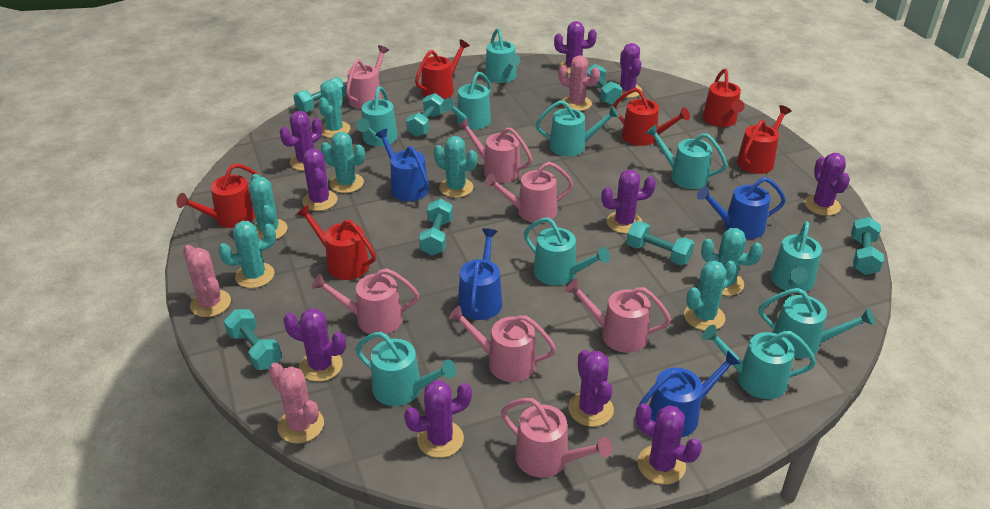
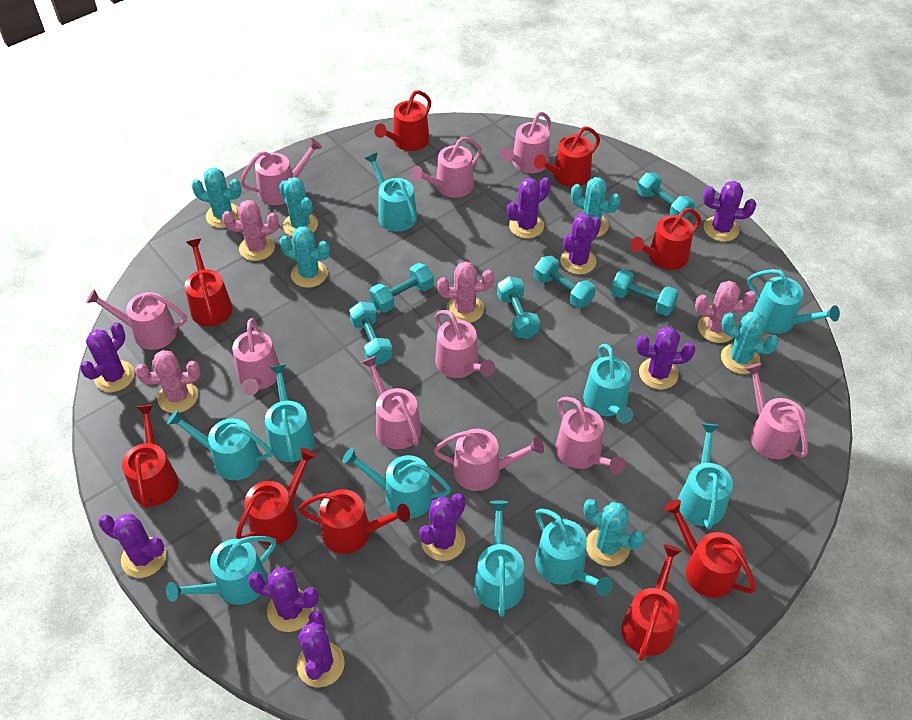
blue watering can: [375,129,429,201] [458,228,502,320] [638,350,741,437] [697,177,786,239] = 4 -> none = 0
pink cactus: [183,245,231,317] [269,363,324,444] [558,55,600,111] = 3 -> [135,350,200,413] [222,200,279,261] [437,261,494,323] [695,281,757,343] = 4
pink watering can: [312,268,419,334] [346,45,389,109] [448,305,556,382] [458,118,532,183] [484,162,573,223] [501,398,612,478] [565,279,671,353] = 7 -> [86,289,187,350] [232,318,280,395] [240,138,322,205] [361,356,421,449] [411,137,482,198] [434,429,544,491] [435,310,495,378] [501,112,551,173] [555,397,625,474] [745,363,808,459] = 10
purple cactus: [280,111,322,171] [283,308,346,382] [302,149,337,211] [404,380,472,458] [554,21,597,74] [568,350,614,427] [601,170,656,234] [618,43,642,98] [636,403,702,485] [805,153,850,216] = 10 -> [80,322,134,392] [98,514,166,578] [248,567,319,632] [297,610,345,687] [419,493,466,561] [507,177,551,238] [560,213,601,274] [636,326,695,389] [703,181,756,242] = 9
red watering can: [176,163,261,228] [296,205,376,280] [415,39,470,99] [613,88,690,146] [702,69,745,127] [737,105,792,174] = 6 -> [122,405,179,508] [185,239,233,326] [236,448,316,545] [299,489,410,554] [374,90,431,151] [534,127,600,187] [622,544,682,661] [630,208,701,270] [664,500,756,598] = 9
turquoise cactus: [218,221,276,288] [249,174,288,239] [319,80,351,138] [321,132,365,193] [434,136,477,198] [684,261,737,331] [701,228,763,296] = 7 -> [191,168,242,228] [279,177,318,237] [279,226,330,288] [571,177,620,237] [584,499,645,566] [721,312,779,374] = 6
turquoise dumbbell: [224,309,282,370] [294,77,346,112] [406,93,445,137] [419,199,453,255] [587,64,622,105] [626,221,695,265] [851,217,884,275] = 7 -> [349,302,393,365] [370,263,434,313] [497,276,540,339] [534,256,596,308] [611,269,679,316] [637,173,695,219] = 6

